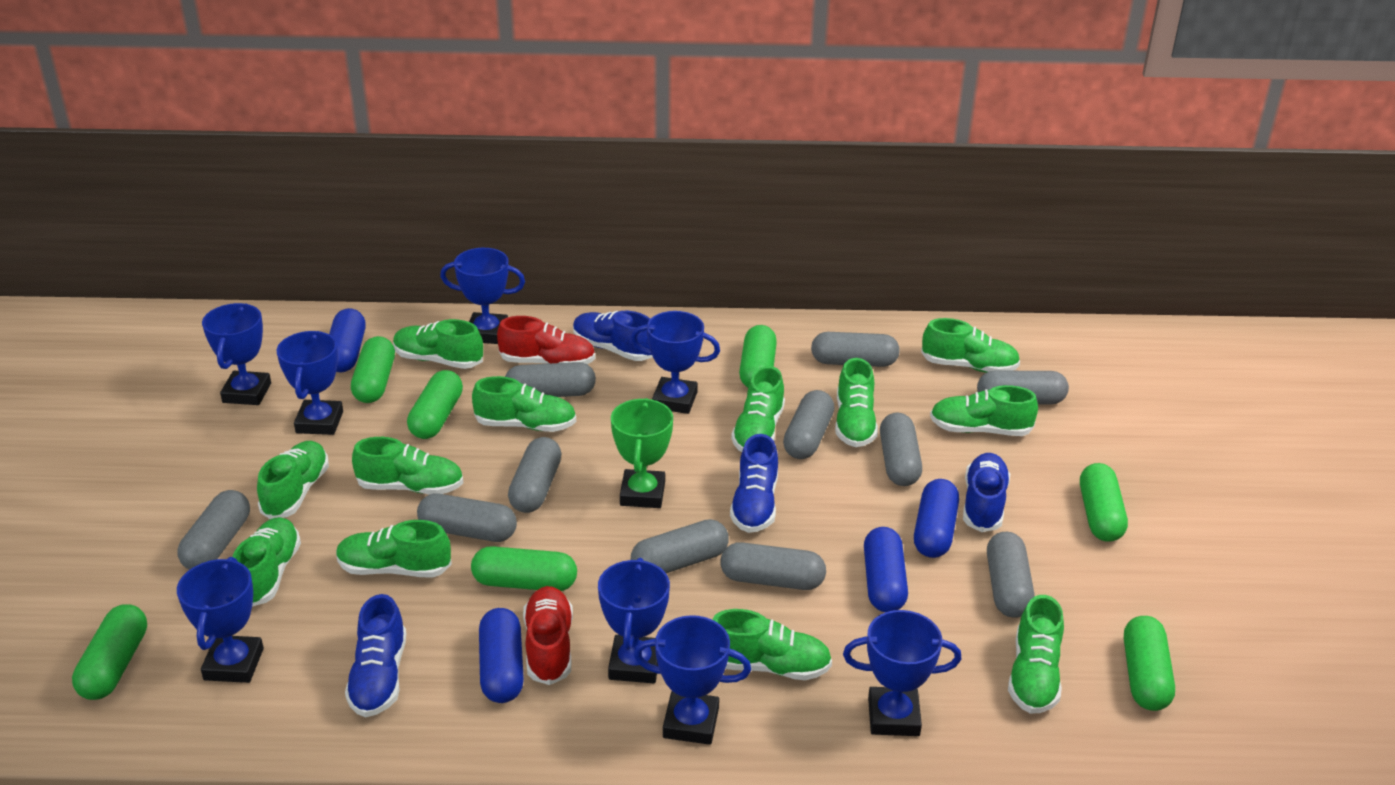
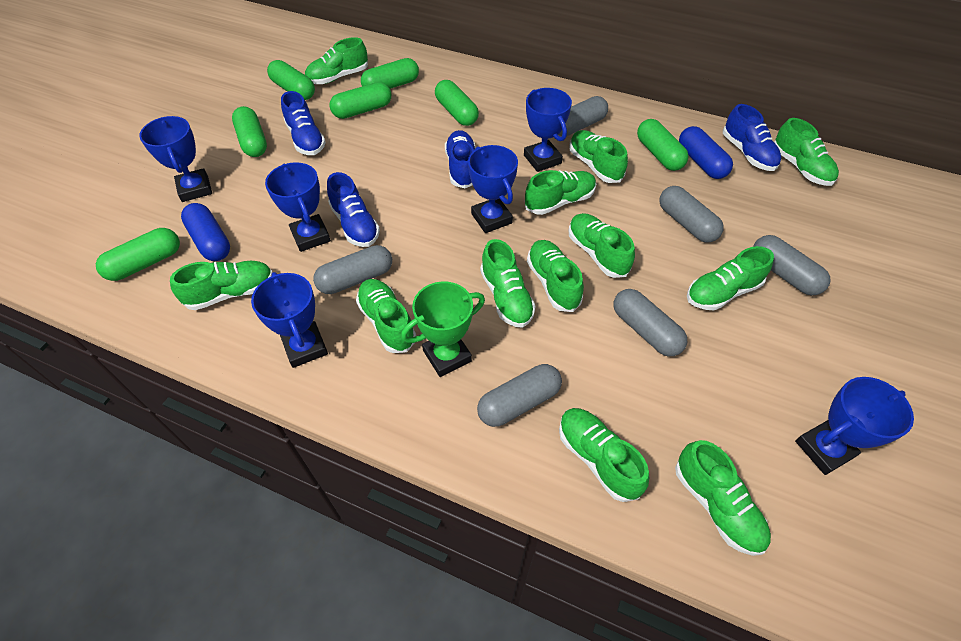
blue capsule: [329,308,366,373] [479,608,524,703] [864,527,908,612] [914,479,959,558] = 4 -> [181,203,230,261] [679,126,733,179] = 2
blue trophy: [177,557,264,683] [202,303,271,405] [276,331,343,435] [440,248,525,344] [598,558,670,683] [631,311,720,414] [634,615,751,745] [843,610,962,736] = 8 -> [140,116,212,202] [251,272,328,368] [265,162,331,252] [468,145,518,233] [524,88,572,172] [795,377,914,475] = 6
grey capsule: [177,490,250,570] [417,494,517,542] [505,362,596,397] [508,437,561,513] [631,519,729,573] [721,542,826,590] [783,390,834,459] [811,332,900,367] [880,412,922,486] [977,371,1069,405] [987,532,1035,618] = 11 -> [313,245,392,294] [477,364,562,427] [558,96,608,136] [613,289,687,356] [659,186,724,243] [753,235,831,295] = 6
red shoe: [497,316,595,364] [523,586,573,685] = 2 -> none = 0

